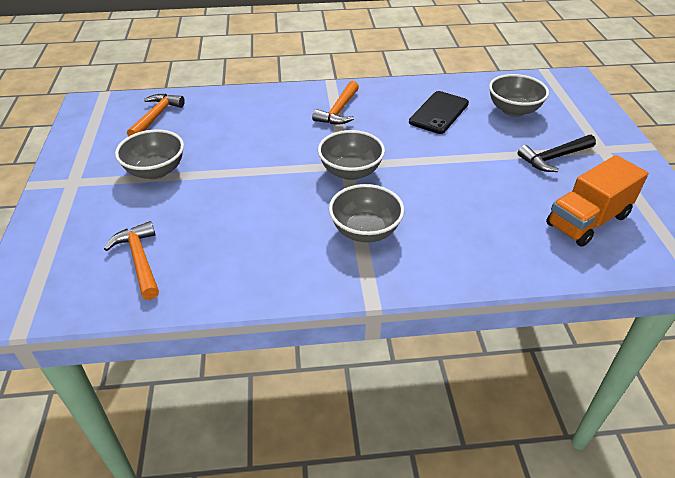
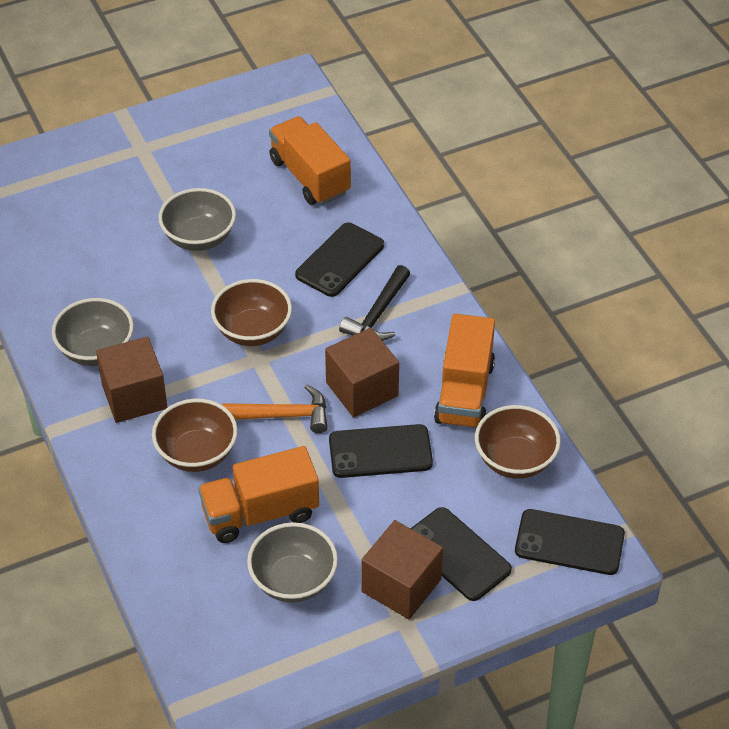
black phone: [409,91,469,134] = 1 -> [295,223,384,297] [329,424,433,478] [410,507,512,601] [515,509,625,575] = 4
brown bowl: none = 0 -> [152,399,238,472] [211,279,292,346] [475,405,561,479] = 3
brown cube: none = 0 -> [96,336,168,423] [325,328,399,417] [361,520,443,619] = 3
grey bowl: [115,129,184,179] [318,130,385,180] [329,184,404,242] [489,74,549,117] = 4 -> [52,298,134,366] [159,188,236,251] [247,522,338,603] = 3
orange hammer: [104,221,159,300] [127,94,185,137] [312,81,359,124] = 3 -> [222,385,328,433] = 1
orange truck: [546,155,648,247] = 1 -> [198,446,319,543] [269,116,351,205] [434,314,495,428] = 3

